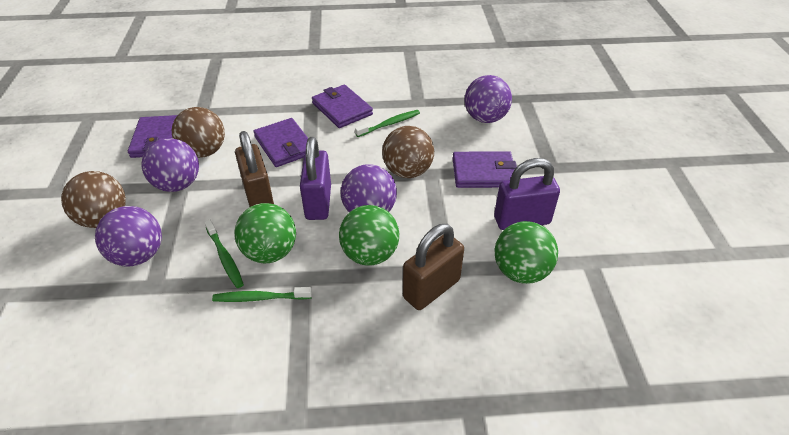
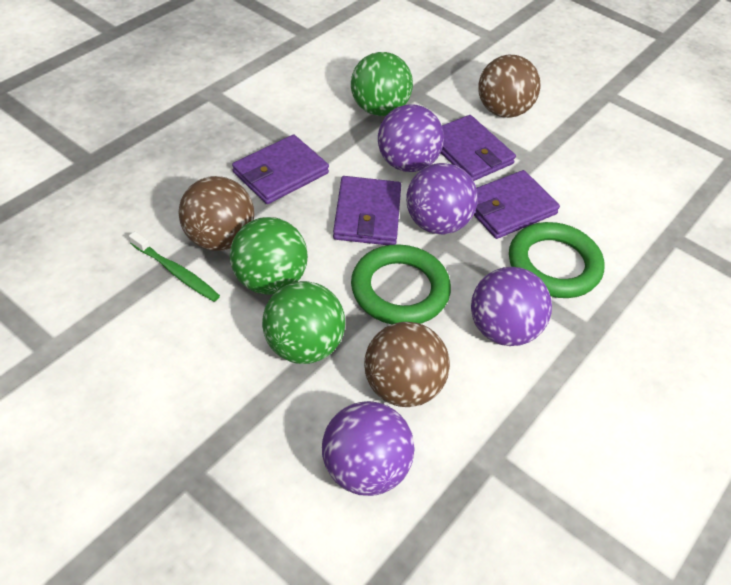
brown padlock: [235,131,274,207] [403,224,464,310] = 2 -> none = 0
green ring: none = 0 -> [351,244,451,324] [509,222,604,298] = 2
green toothbrush: [204,220,244,288] [212,287,312,302] [355,110,420,137] = 3 -> [129,231,220,302] = 1
purple padlock: [300,137,331,220] [494,158,560,230] = 2 -> none = 0

